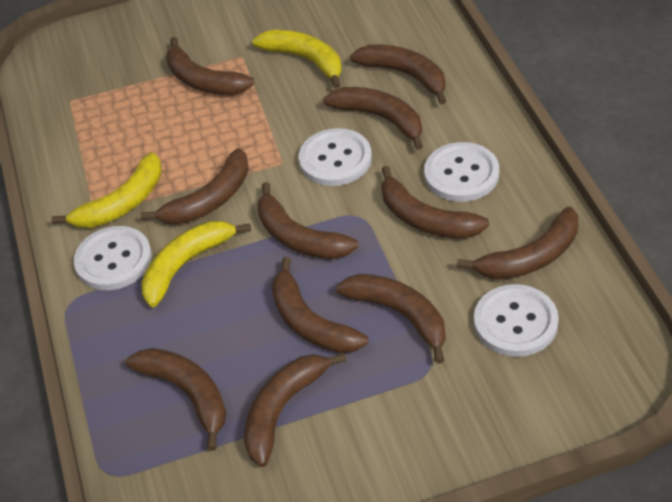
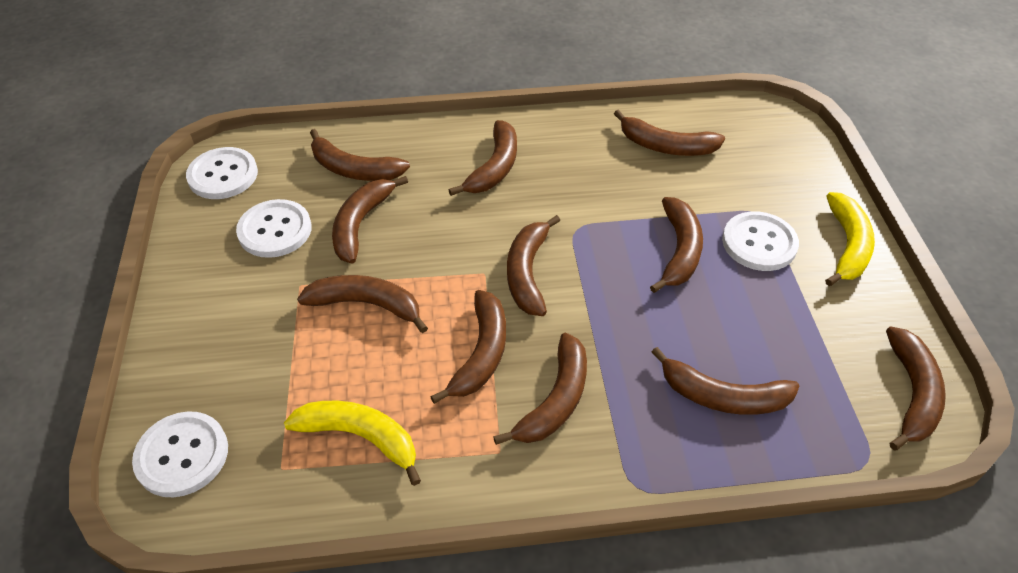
yellow banana: [52,152,162,228] [141,221,251,307] [252,30,342,89] = 3 -> [284,401,421,486] [825,192,875,286] = 2

